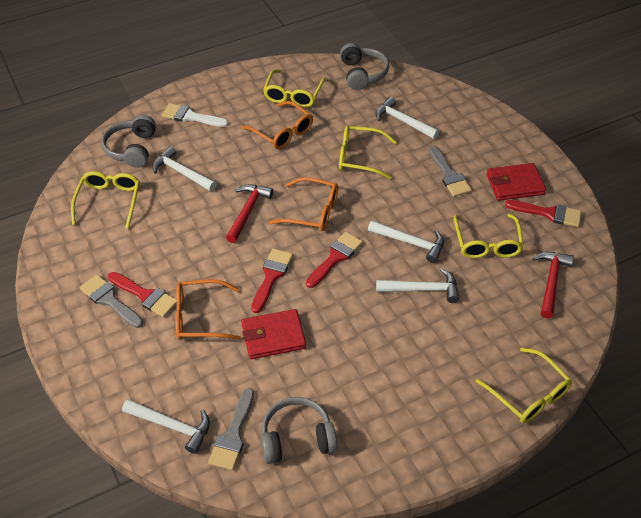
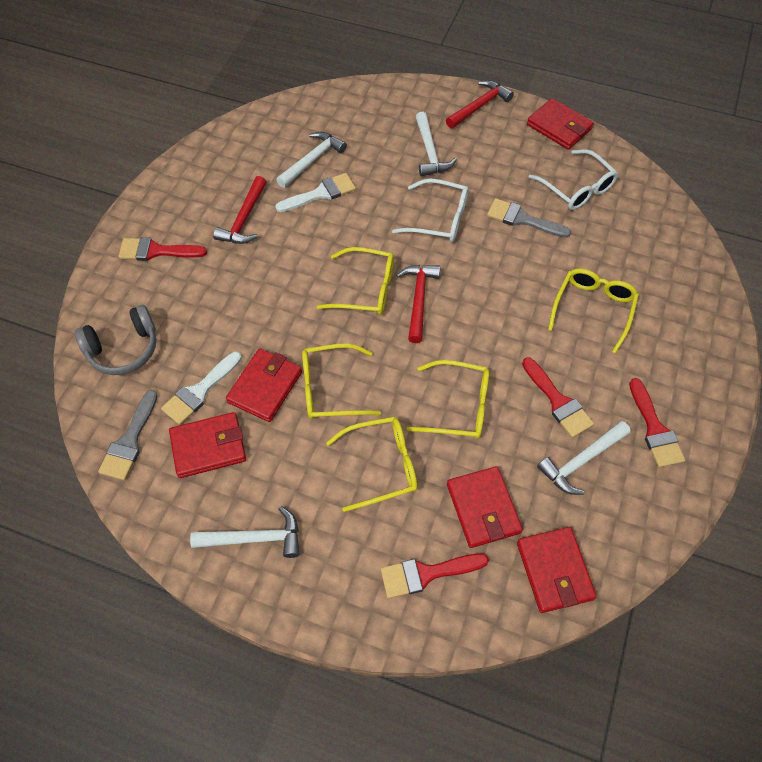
grey brush: [79,275,143,328] [208,388,254,470] [429,146,472,197] = 3 -> [98,390,158,480] [487,198,571,238] = 2
grey headphones: [101,115,156,168] [261,397,337,464] [340,43,389,90] = 3 -> [74,305,156,375] = 1
orange glasses: [175,279,241,340] [241,101,313,149] [269,177,338,231] = 3 -> none = 0
red hammer: [226,184,273,243] [533,252,574,318] = 2 -> [213,176,266,244] [396,265,440,343] [446,80,514,128] = 3
red wallet: [242,309,306,359] [486,163,546,201] = 2 -> [169,412,246,478] [226,349,302,422] [447,466,523,548] [517,527,597,613] [527,98,594,150] = 5
white brush: [162,103,228,127] = 1 -> [161,352,242,425] [275,173,356,212] = 2
white glasses: none = 0 -> [392,179,468,242] [529,149,618,210] = 2
white hammer: [122,399,210,454] [152,146,217,192] [368,221,444,263] [376,97,439,139] [376,268,459,303] = 5 -> [190,506,299,558] [276,132,347,188] [416,112,457,176] [537,421,631,495] = 4

